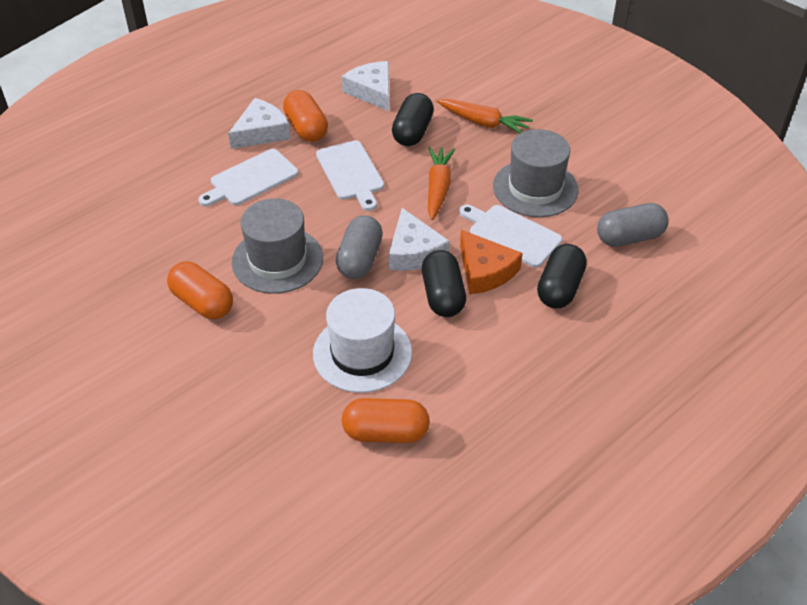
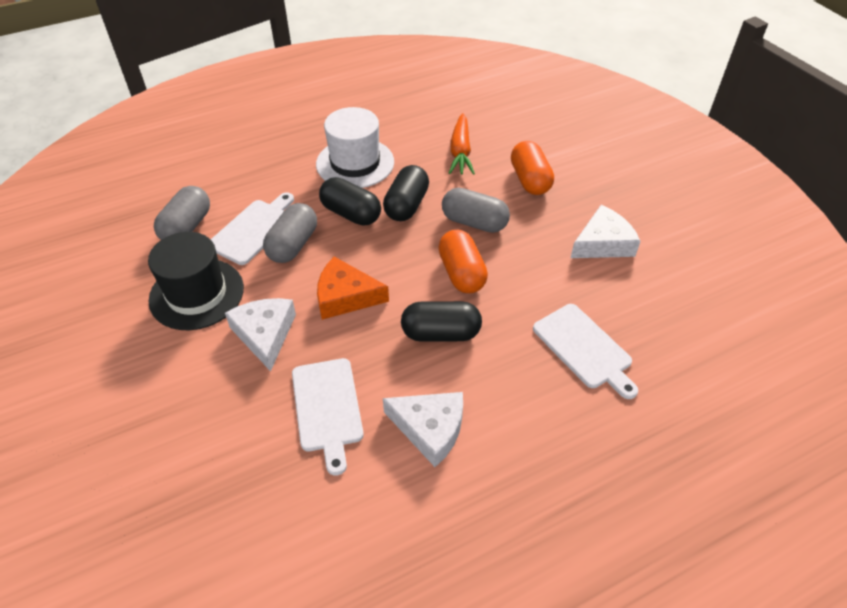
black hat: none = 0 -> [148,232,244,330] = 1
grey capsule: [336,215,383,279] [597,203,669,247] = 2 -> [154,186,210,240] [263,203,317,263] [442,188,510,233] = 3
grey hat: [232,198,323,294] [493,129,579,217] = 2 -> none = 0
orange capsule: [167,261,233,319] [283,90,328,142] [342,398,430,443] = 3 -> [438,230,488,293] [511,141,554,195] = 2
orange carrot: [428,147,455,220] [437,99,533,134] = 2 -> [449,113,475,175] = 1

